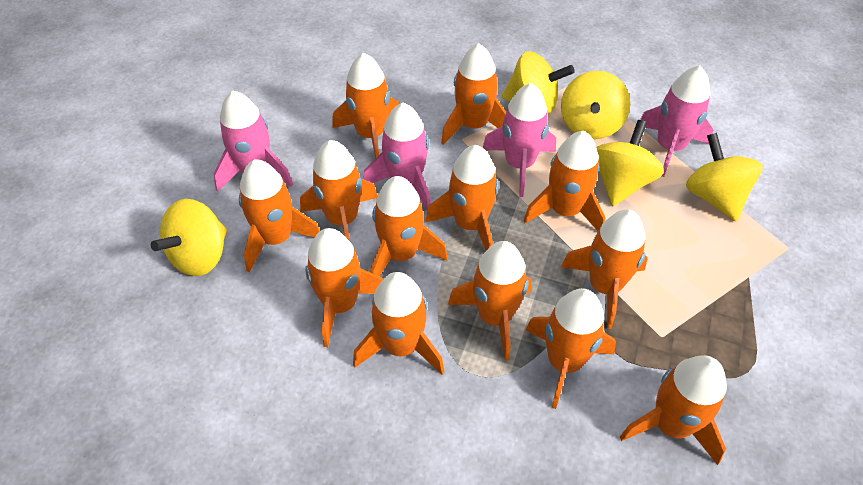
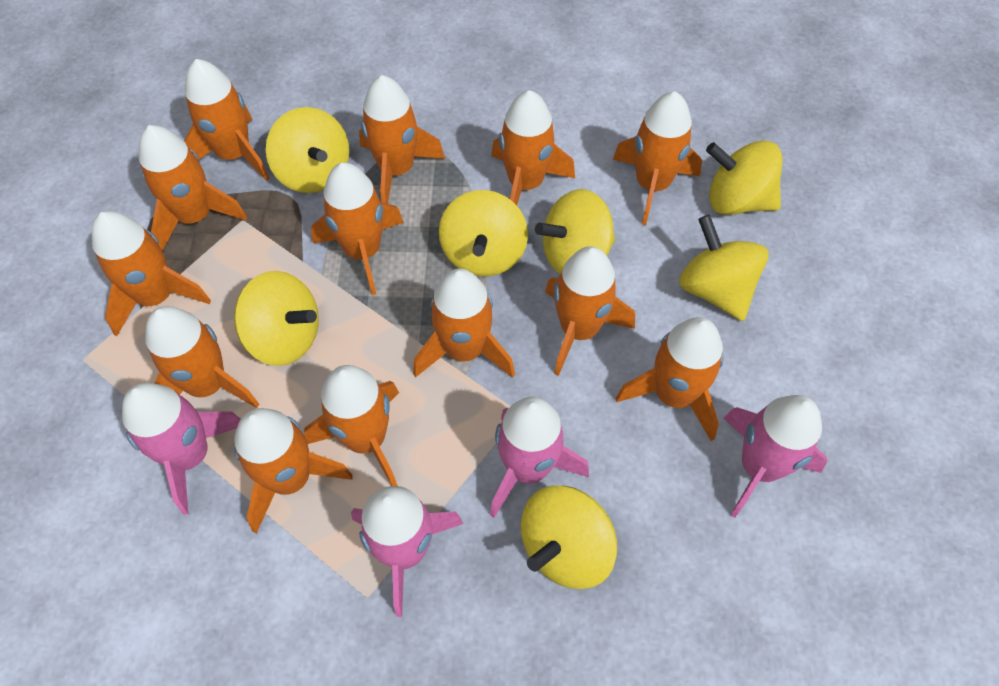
yellow spinning top: [151,199,227,276] [502,51,575,115] [561,71,630,139] [596,120,664,206] [686,133,763,222] = 5 -> [234,271,319,366] [266,107,349,193] [439,190,528,276] [521,486,617,589] [535,189,615,274] [679,215,769,321] [706,141,783,215] = 7

